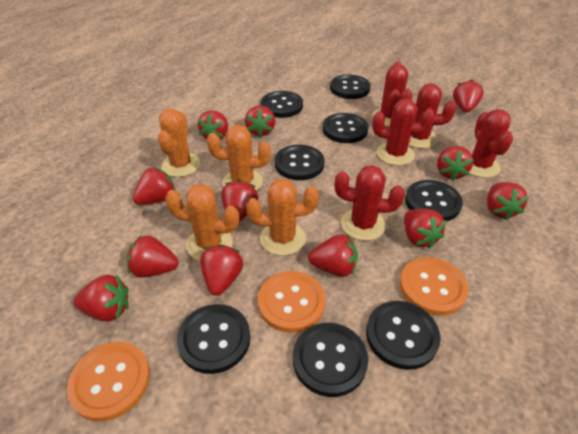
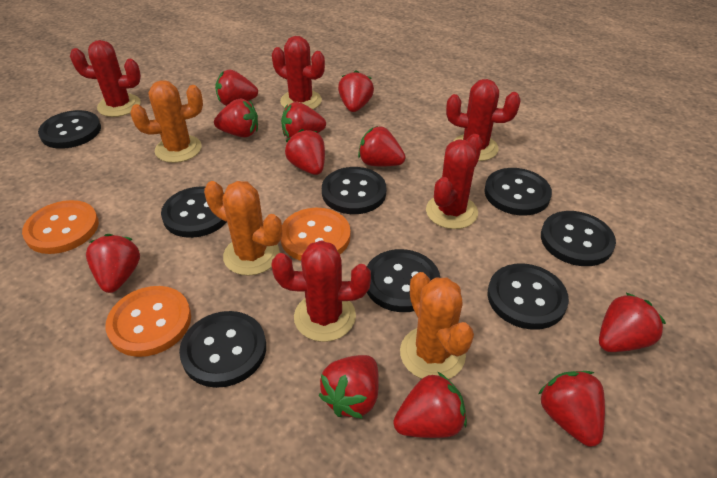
orange cactus: [158,109,200,177] [165,184,239,261] [206,125,271,191] [246,179,319,256] = 4 -> [130,80,203,163] [204,181,282,276] [400,272,474,379] = 3
red strawberry: [74,274,128,322] [127,235,179,278] [133,167,176,205] [198,110,228,140] [200,244,243,296] [221,180,258,222] [245,105,275,137] [308,234,358,277] [404,209,446,249] [437,146,473,181] [453,80,483,112] [487,182,529,220] = 12 -> [86,234,140,293] [214,98,258,137] [215,69,258,106] [281,102,326,138] [285,129,325,175] [319,355,379,419] [338,70,374,112] [358,126,406,166] [393,371,467,438] [538,371,605,447] [599,293,666,352] = 11

